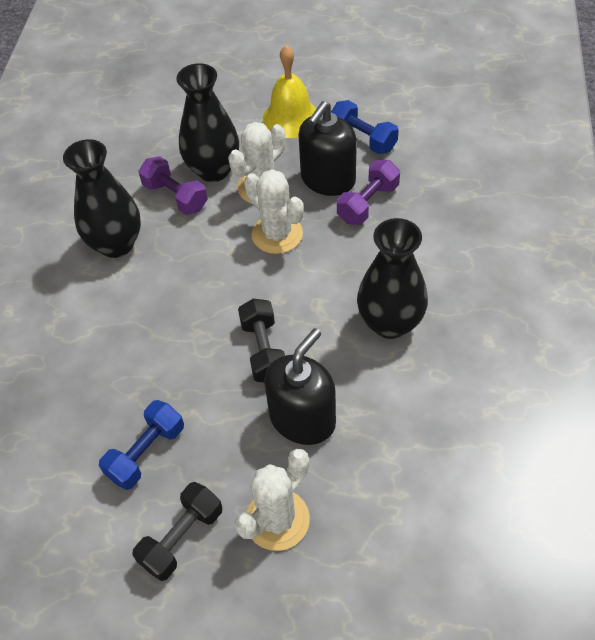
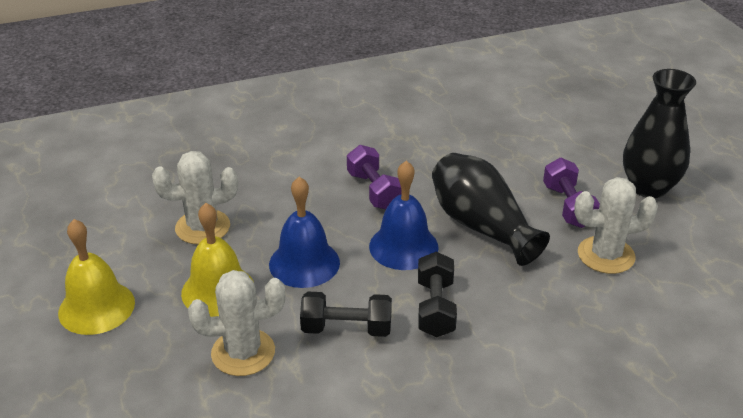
black soap dispenser: [264,328,336,445] [298,101,357,196] = 2 -> none = 0
black vase: [63,139,141,258] [176,63,239,182] [357,218,428,339] = 3 -> [432,153,550,266] [623,69,696,198] = 2
blue bell: none = 0 -> [269,177,340,288] [369,161,439,270] = 2
blue dumbbell: [99,400,184,490] [331,100,399,154] = 2 -> none = 0
yellow bell: [263,45,317,138] = 1 -> [58,219,135,335] [181,203,254,317] = 2

